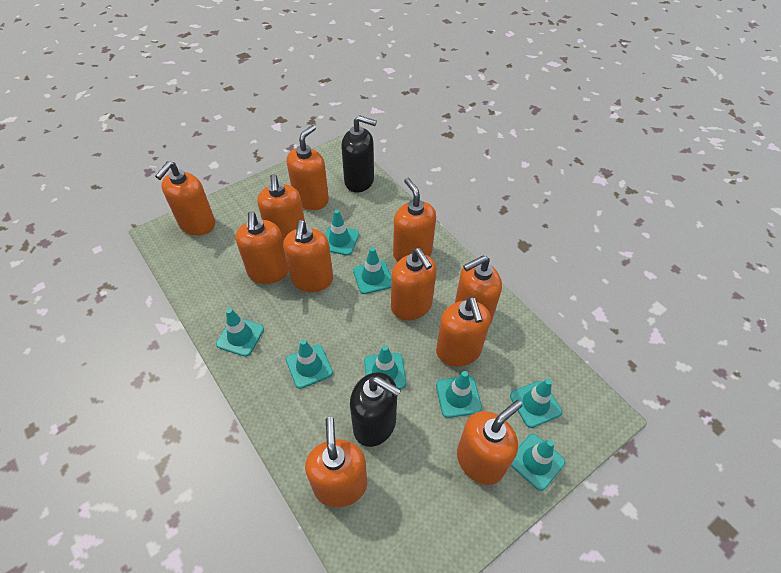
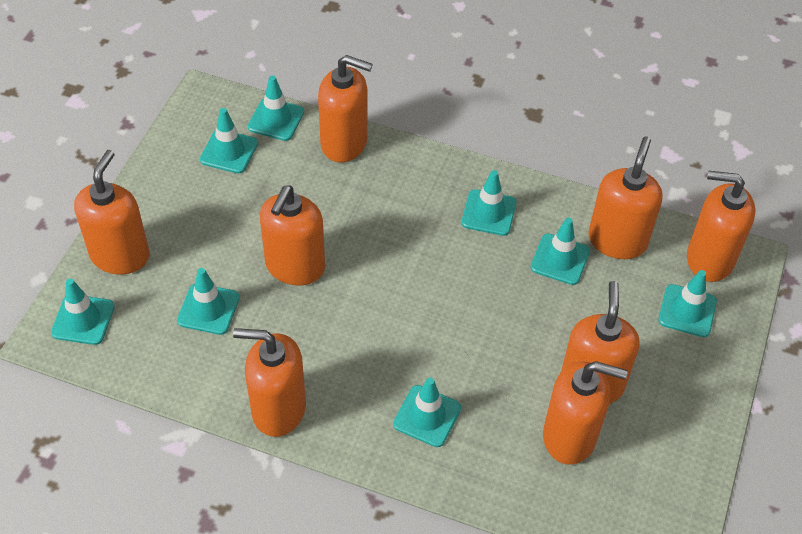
black soap dispenser: [341,115,377,193] [350,372,401,447] = 2 -> none = 0
orange soap dispenser: [155,161,215,235] [235,212,289,284] [257,174,305,241] [283,220,333,292] [287,125,329,210] [305,417,367,507] [391,248,437,320] [393,178,436,262] [436,296,491,367] [455,255,502,325] [457,400,523,485] = 11 -> [74,150,150,274] [233,328,306,437] [260,185,325,286] [318,55,373,163] [543,361,628,465] [561,281,640,404] [588,137,663,259] [687,170,755,282] = 8

